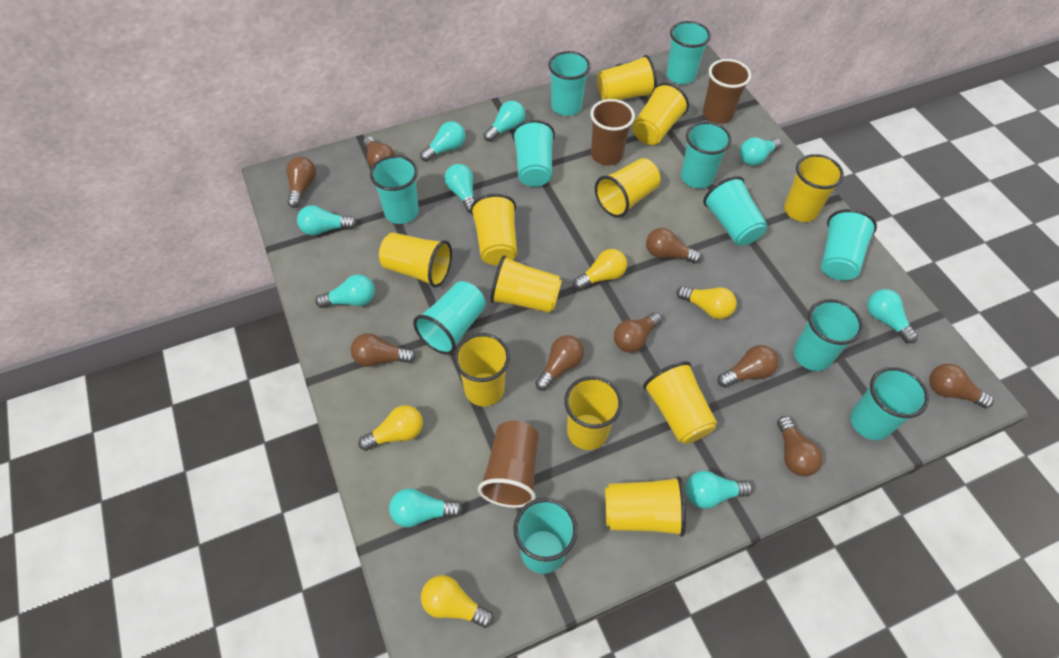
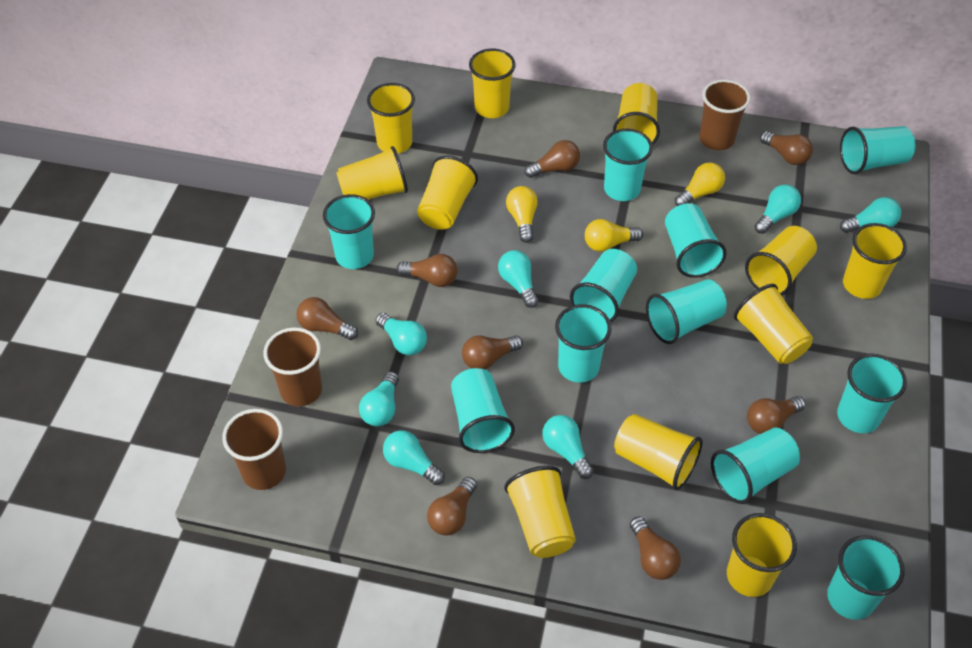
brown light bulb: [286,157,316,208] [351,333,416,367] [363,136,395,168] [535,335,584,391] [614,312,662,353] [646,228,702,264] [718,345,779,388] [777,416,823,477] [929,364,994,408] = 9 -> [296,297,358,340] [397,254,458,287] [427,477,477,536] [462,335,523,369] [524,140,580,178] [630,516,681,580] [747,396,806,434] [760,131,813,165] = 8
turquoise light bulb: [297,205,357,236] [315,274,375,308] [389,488,463,527] [420,121,465,162] [444,164,475,213] [484,101,525,142] [686,471,753,509] [740,137,782,166] [867,289,918,343] = 9 -> [359,371,399,426] [376,313,427,355] [383,430,445,485] [498,250,539,308] [542,415,594,479] [755,184,801,234] [840,197,901,233] = 7
yellow light bulb: [358,405,423,451] [421,575,494,628] [573,249,627,290] [677,286,737,319] = 4 -> [506,186,538,243] [585,219,643,251] [675,163,725,206] = 3

